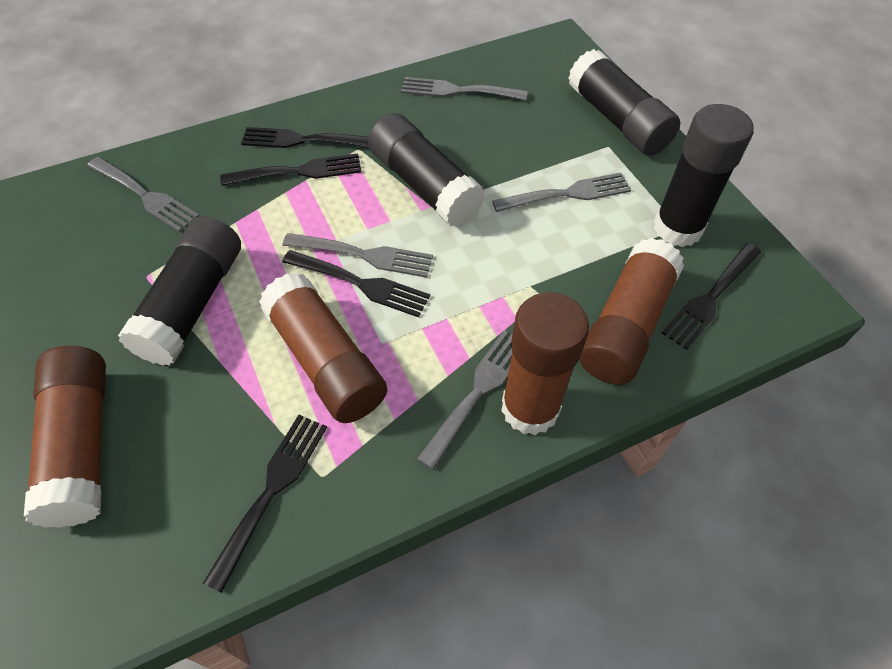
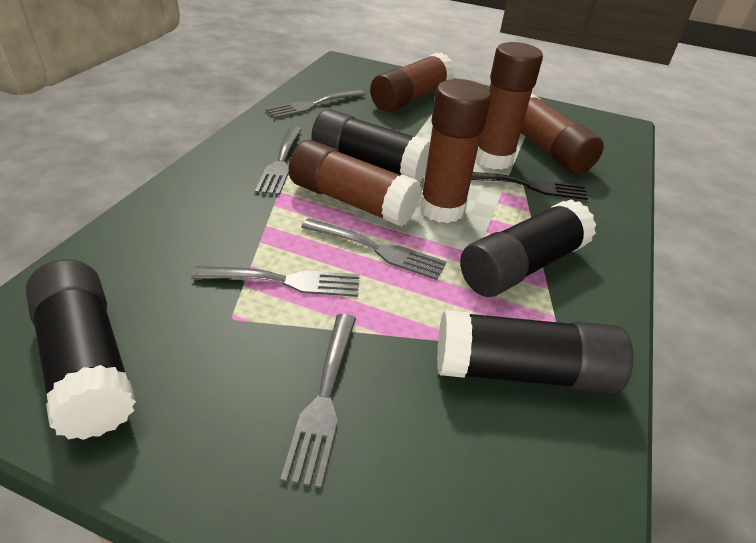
black fork: [203,415,327,593] [220,154,362,186] [241,127,369,148] [282,250,430,317] [662,243,761,350] = 5 -> [471,172,588,200] = 1
brown glue stick: [24,346,106,528] [259,272,387,423] [501,292,589,435] [579,238,684,385] = 4 -> [289,140,421,227] [370,53,455,112] [420,79,491,223] [475,42,543,170] [521,93,604,174] = 5

